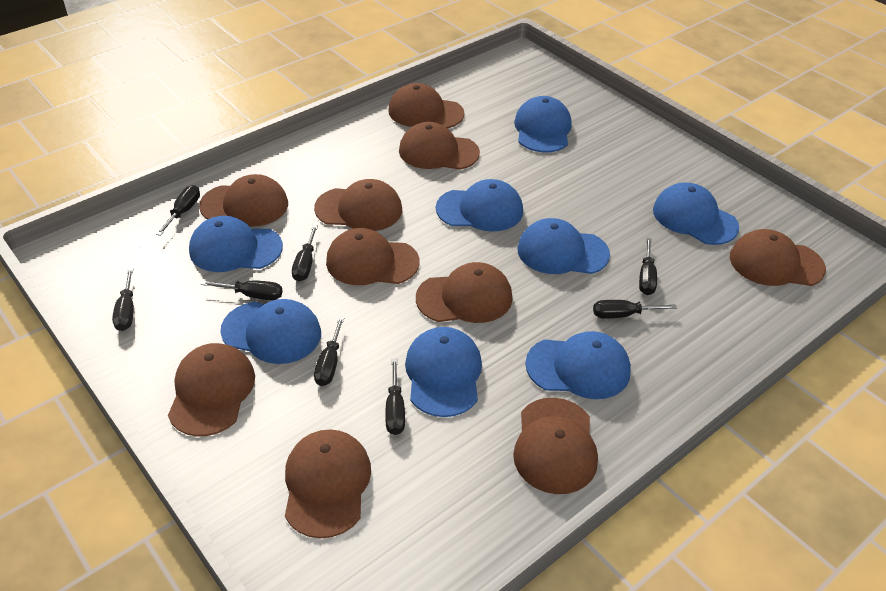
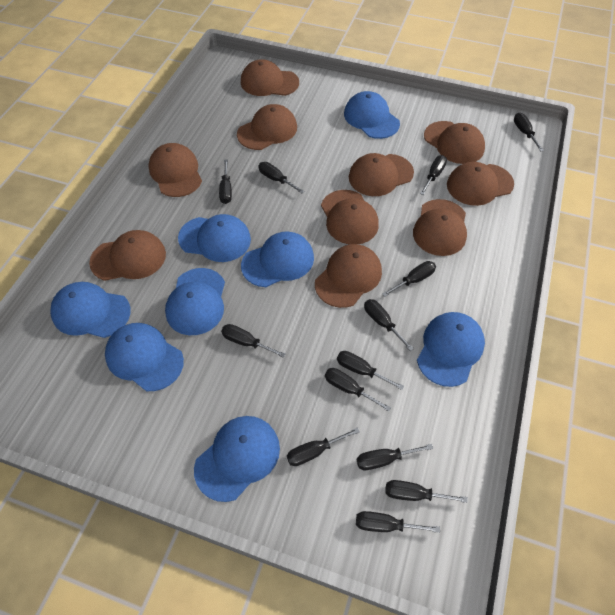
black screwdriver: [112,268,134,331] [156,185,200,236] [201,280,283,300] [292,225,318,282] [314,317,344,386] [385,359,405,435] [593,300,677,318] [639,238,657,295] = 8 -> [219,159,232,204] [221,324,286,358] [258,162,305,193] [287,427,360,466] [325,368,391,412] [337,351,404,390] [356,511,440,533] [357,444,434,470] [364,299,414,351] [382,261,436,297] [385,480,468,503] [420,155,447,195] [514,113,544,152] = 13

